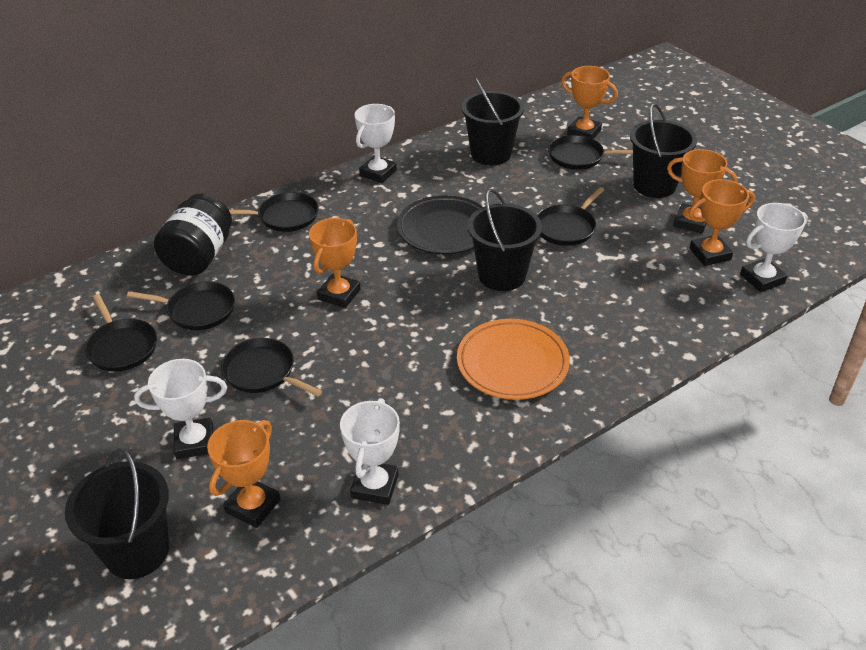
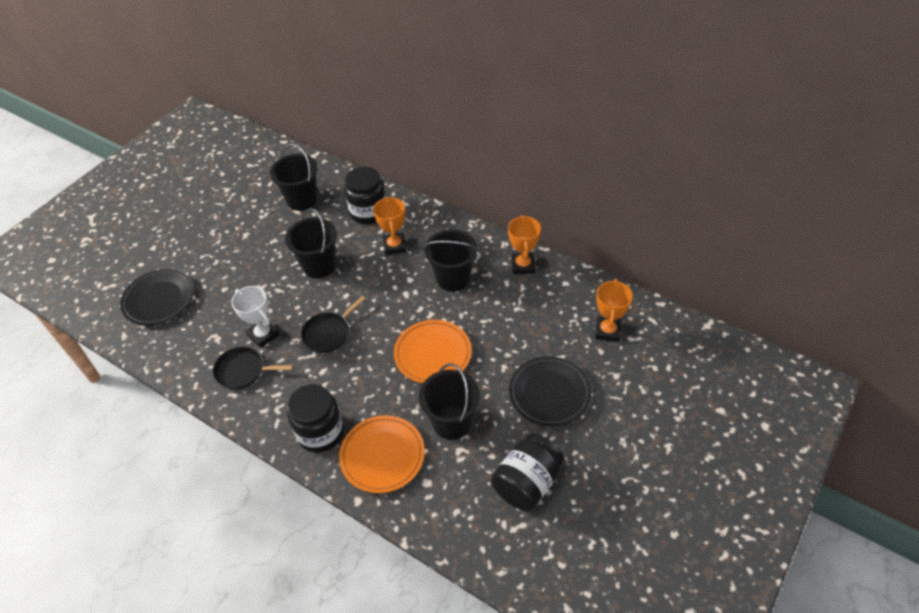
black jar: [154,194,232,276] = 1 -> [287,384,344,453] [344,167,386,225] [491,433,564,511] = 3
black pan: [85,294,157,372] [127,282,235,330] [221,338,322,397] [229,192,319,232] [537,187,604,246] [548,135,633,170] = 6 -> [213,347,293,390] [301,296,366,353] = 2
black plate: [397,195,483,254] = 1 -> [120,269,194,326] [509,356,591,427] = 2
orange plate: [457,319,570,400] = 1 -> [339,415,425,493] [394,320,472,383] = 2
orange trophy: [207,420,280,528] [309,218,360,308] [561,66,618,139] [667,149,738,234] [689,179,755,266] = 5 -> [373,197,407,255] [508,215,541,275] [595,279,633,342] = 3
white trophy: [134,359,227,459] [340,398,400,505] [354,104,397,183] [740,203,808,292] = 4 -> [231,286,279,348] = 1

